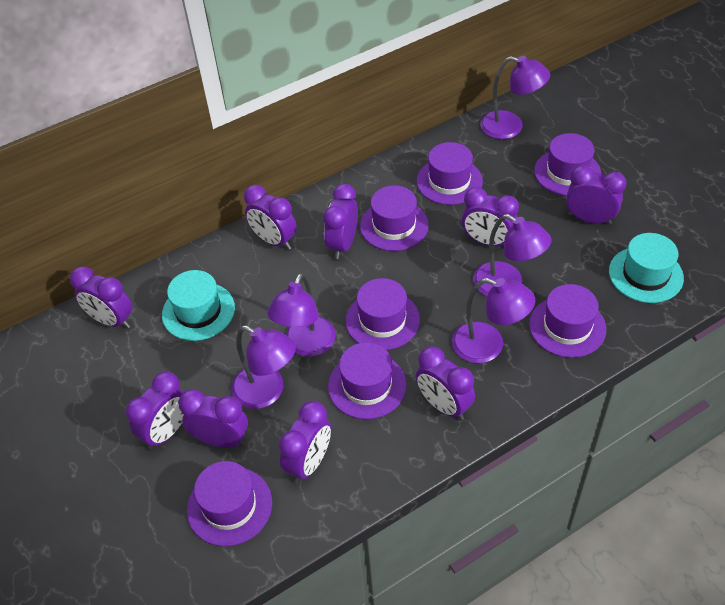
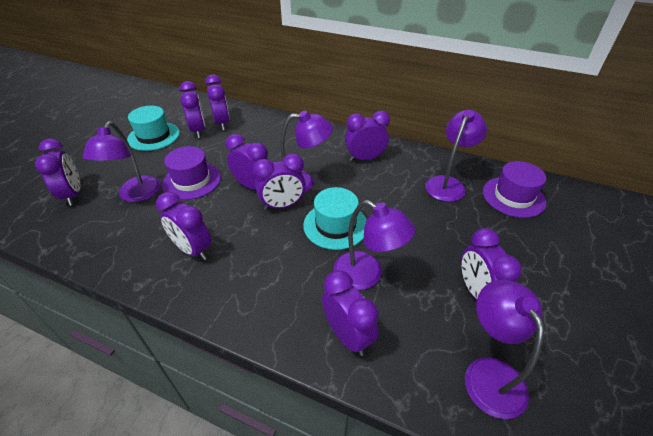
purple hat: [187,461,272,547] [328,342,407,419] [345,278,420,350] [360,185,429,251] [416,142,483,205] [529,284,606,358] [534,133,601,196] = 7 -> [162,146,221,200] [483,161,546,218] = 2

